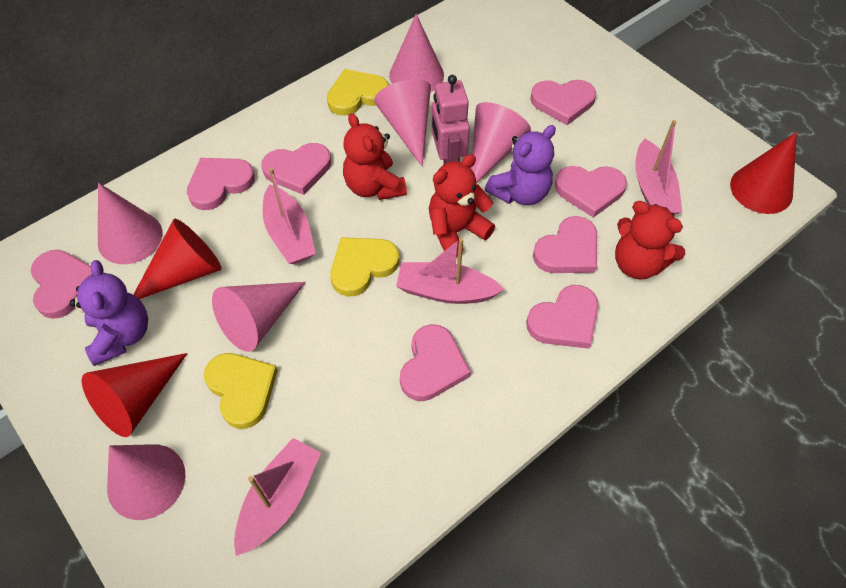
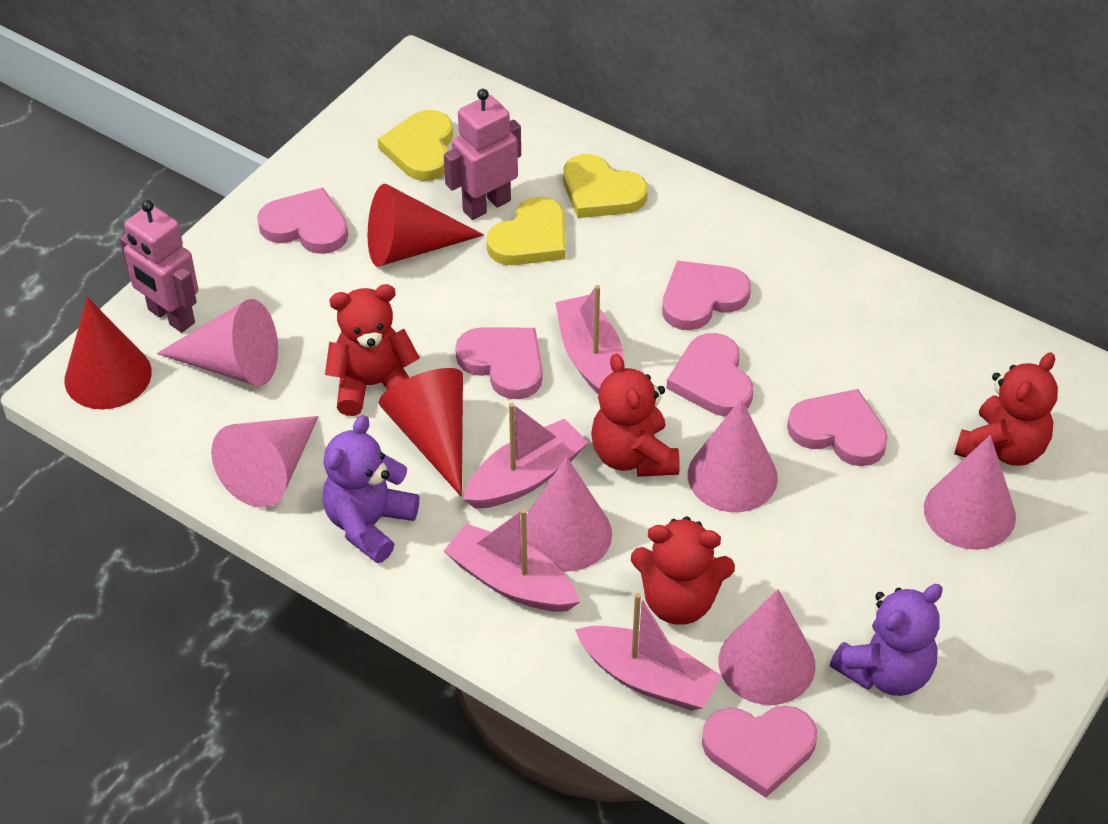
pink heart: [31,250,92,319] [187,158,255,210] [261,143,331,195] [400,324,471,401] [526,285,598,349] [530,80,596,125] [533,216,597,273] [555,166,627,218] = 8 -> [257,188,348,254] [455,327,543,399] [662,261,751,330] [667,333,753,416] [702,706,817,798] [787,389,888,466] = 6
pink robot: [432,75,470,165] = 1 -> [120,200,198,333] [444,89,521,220] = 2
red teddy bear: [343,113,407,200] [429,154,495,257] [615,201,685,280] = 3 -> [325,284,420,416] [591,353,680,477] [631,517,735,625] [954,352,1058,466] = 4

